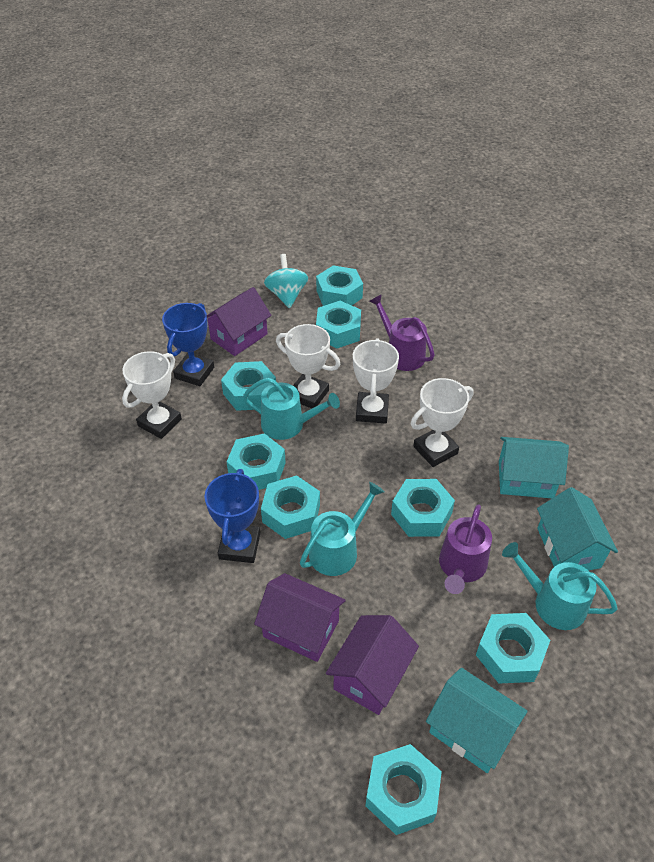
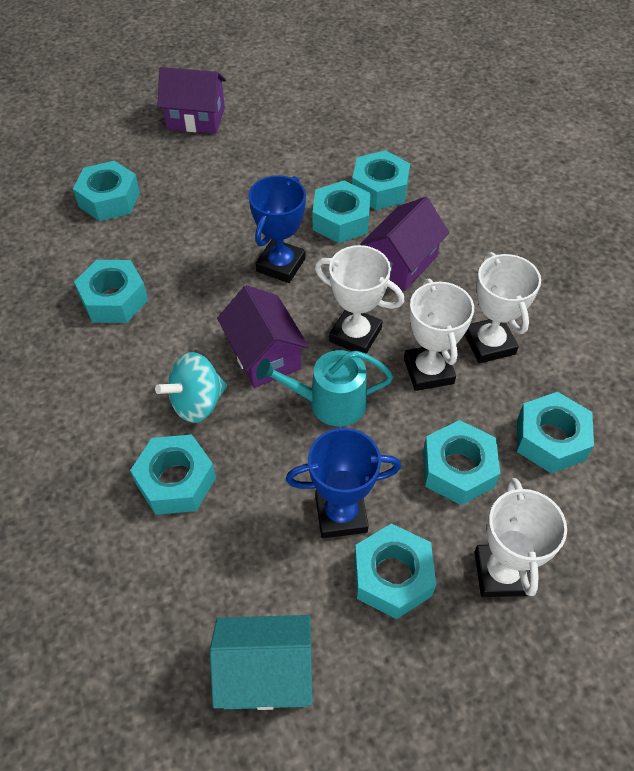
purple watering can: [369,294,435,371] [439,504,492,594] = 2 -> none = 0
turquoise house: [426,668,528,773] [499,437,569,498] [537,487,618,570] = 3 -> [210,615,313,710] = 1
turquoise watering can: [243,378,340,440] [300,482,384,576] [502,542,618,630] = 3 -> [256,350,394,426] = 1

